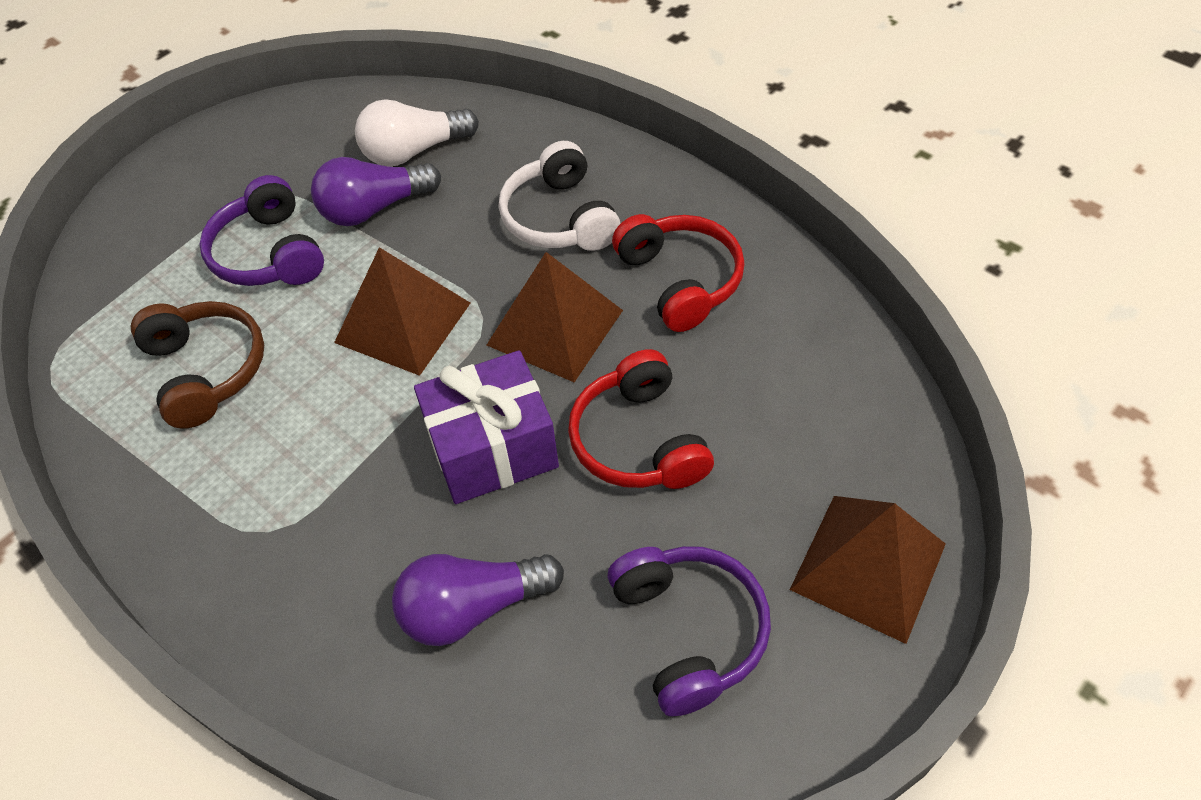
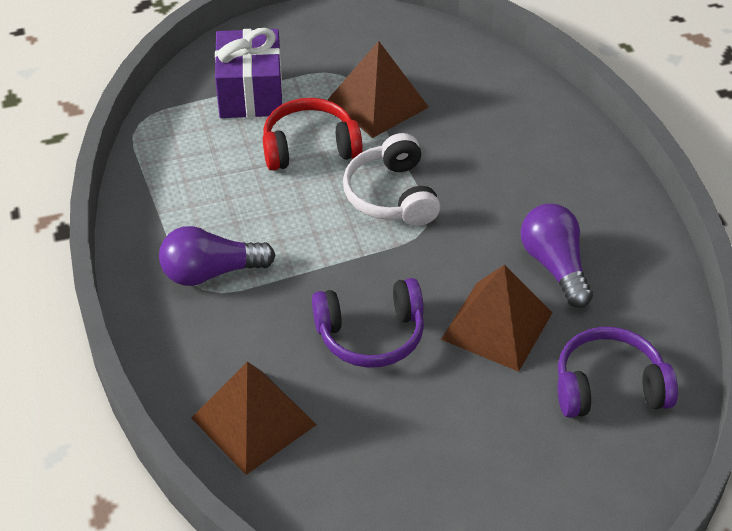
brown headphones: [131,301,264,428] = 1 -> none = 0
red headphones: [568,349,714,489] [612,214,745,332] = 2 -> [263,98,363,171] = 1
white light bulb: [355,99,479,166] = 1 -> none = 0

